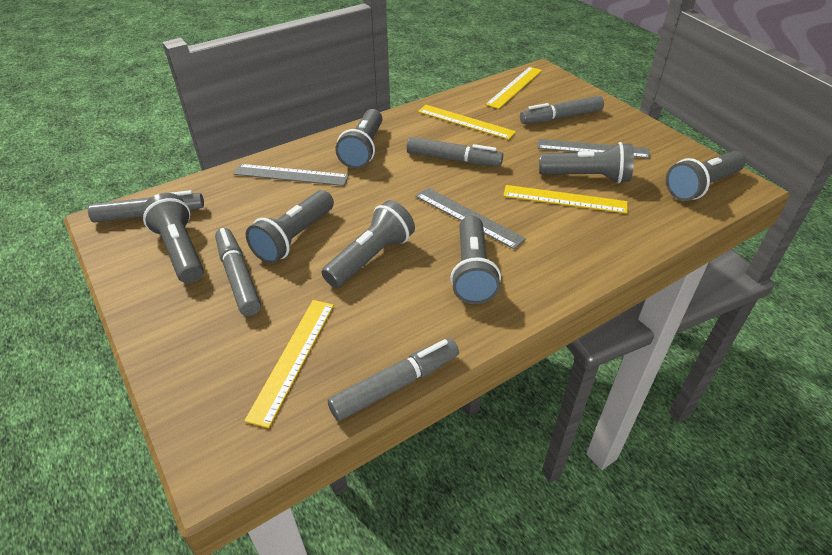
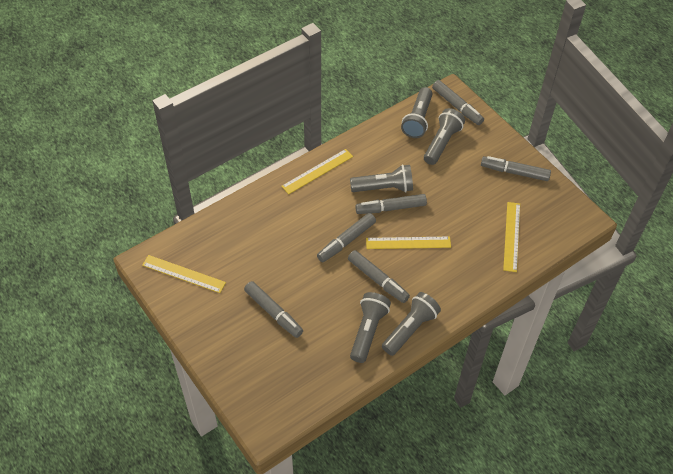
grey flashlight: [142,193,204,284] [246,190,334,264] [322,200,415,288] [335,109,383,169] [450,216,501,304] [539,142,634,184] [666,151,746,201] = 7 -> [350,164,413,192] [350,292,391,363] [382,292,441,356] [401,87,433,138] [424,108,465,165] = 5
grey marker: [88,190,204,223] [215,228,261,316] [328,338,459,421] [407,137,503,166] [520,96,604,124] = 5 -> [244,281,303,338] [317,213,376,262] [348,250,410,303] [355,194,427,214] [432,80,484,125] [481,156,551,181] = 6
grey ruler: [234,164,349,186] [416,187,526,249] [538,139,650,158] = 3 -> none = 0

